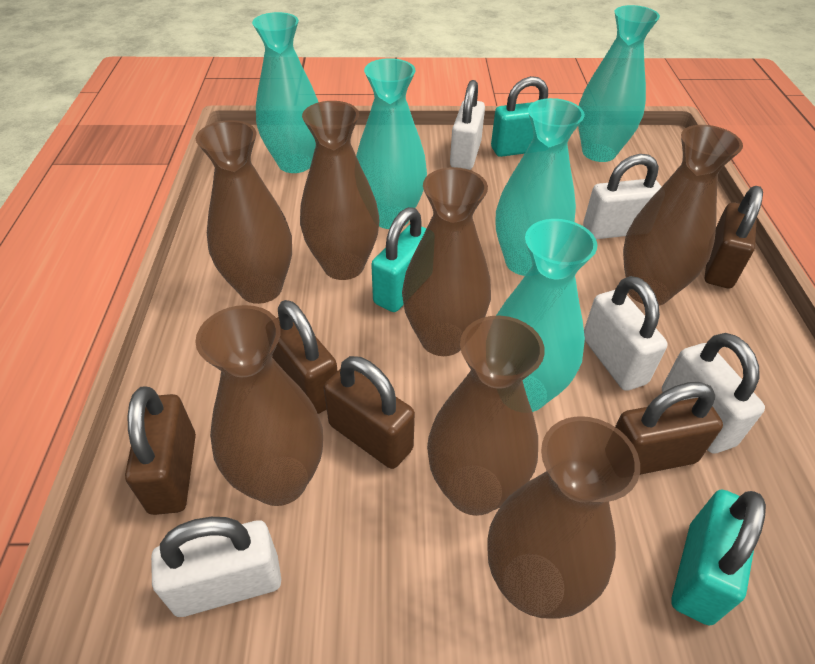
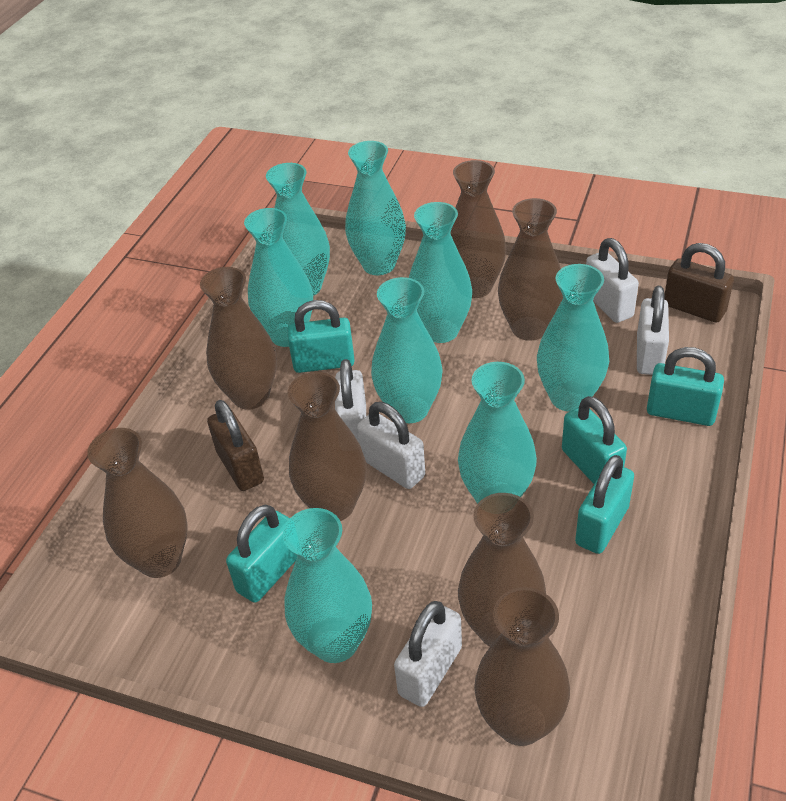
brown padlock: [125,386,196,515] [272,300,338,414] [324,356,415,469] [615,382,723,475] [705,186,763,288] = 5 -> [207,400,264,491] [664,243,734,323] = 2
turquoise padlock: [371,207,427,312] [491,76,548,157] [671,489,766,625] = 3 -> [226,505,297,603] [287,300,355,373] [562,396,627,484] [575,455,634,554] [647,347,724,426] = 5
turquoise vase: [252,12,318,173] [356,58,427,229] [496,98,585,276] [496,219,597,412] [578,5,660,162] = 5 -> [244,208,313,347] [266,163,330,296] [283,508,372,663] [345,141,406,275] [371,277,443,423] [409,202,472,343] [458,362,537,504] [537,264,609,412] = 8

